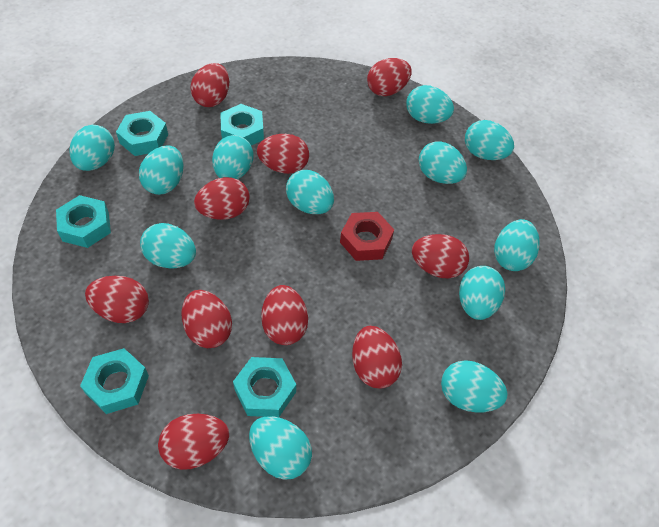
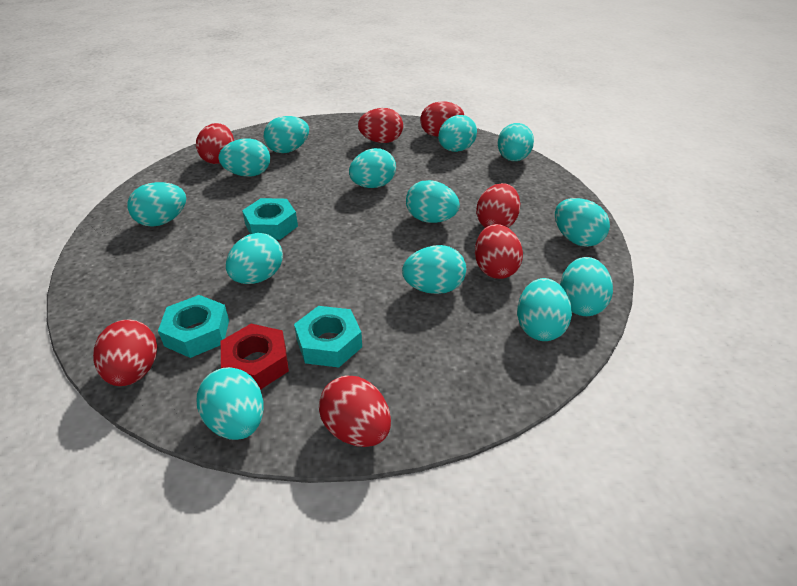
red egg: [85,276,149,323] [158,414,229,470] [181,290,232,348] [190,63,229,107] [194,177,250,220] [257,134,309,174] [261,285,308,345] [352,326,402,389] [367,58,412,96] [412,234,469,279] = 10 -> [93,320,157,386] [196,123,234,164] [319,376,391,447] [358,108,403,143] [420,101,464,136] [475,224,523,279] [476,183,520,228] = 7
turquoise egg: [69,125,115,171] [139,145,184,195] [140,223,196,268] [212,135,253,179] [249,416,312,480] [286,170,334,214] [406,85,454,124] [419,141,467,184] [441,360,508,412] [459,266,505,320] [465,120,514,160] [494,219,540,271] = 12 -> [127,182,186,227] [197,367,264,440] [218,138,270,177] [226,233,283,284] [264,116,309,153] [349,148,396,188] [402,245,466,294] [406,180,460,223] [438,115,477,152] [497,123,534,161] [517,278,572,341] [555,198,610,247] [560,257,613,316] = 13
turquoise nut: [56,195,111,248] [80,348,149,414] [116,111,168,156] [221,104,264,145] [233,357,296,417] = 5 -> [158,295,229,358] [242,198,298,240] [294,306,362,367] = 3

